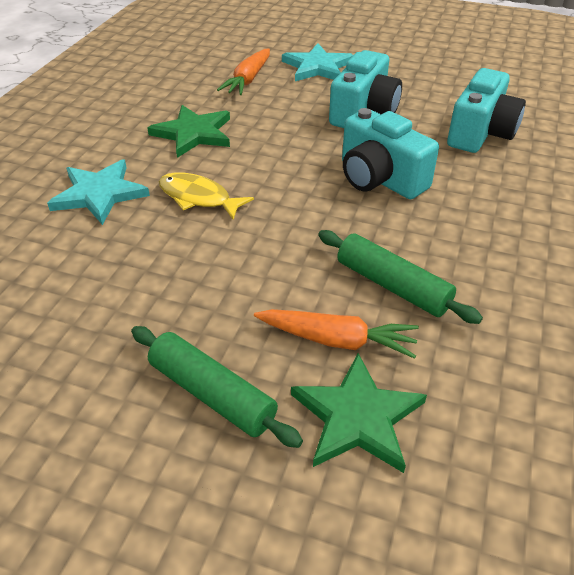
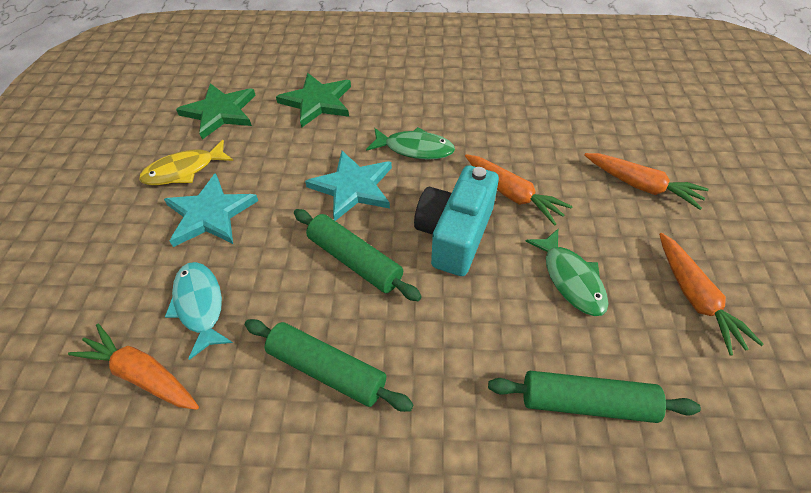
green fish: none = 0 -> [366,127,455,160] [526,229,609,316] = 2
green rolling pin: [131,326,303,448] [318,230,483,324] = 2 -> [245,319,414,412] [294,209,422,301] [488,371,701,423] = 3
orange carrot: [217,48,270,95] [254,309,419,359] = 2 -> [68,323,199,410] [465,154,573,226] [584,153,709,210] [659,233,764,356] = 4
turquoise camera: [329,50,402,128] [342,108,439,199] [447,68,526,153] = 3 -> [414,165,499,276] = 1
turquoise fish: none = 0 -> [165,262,233,360] = 1

